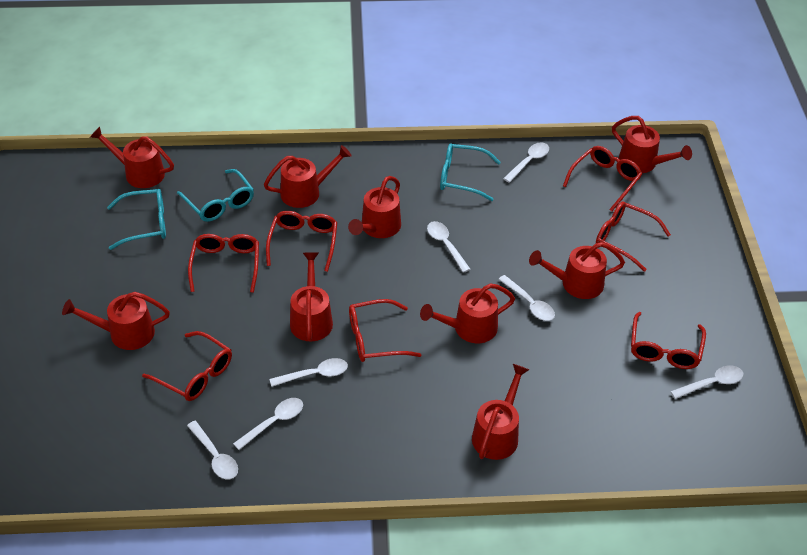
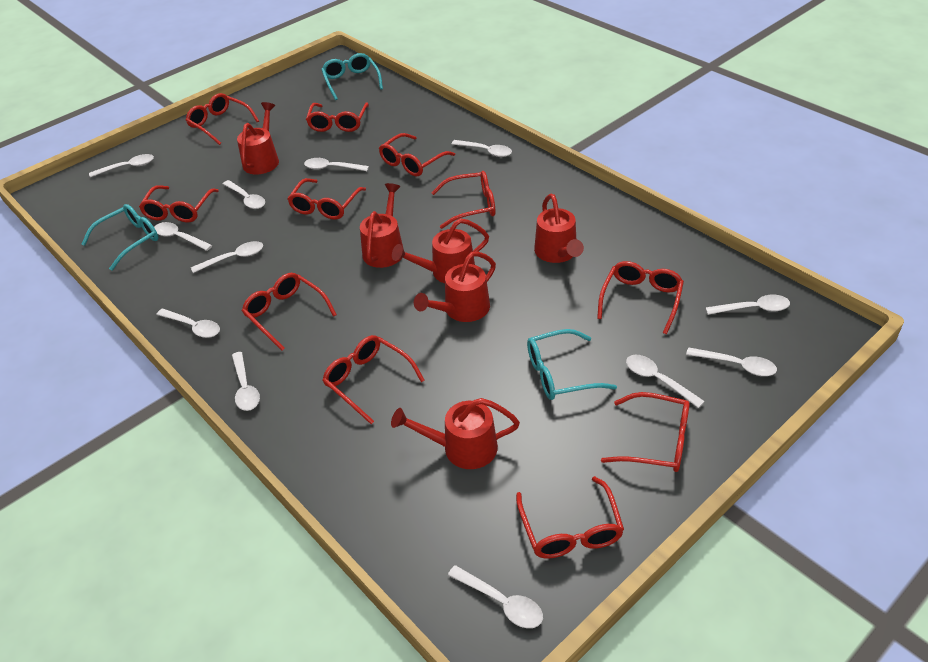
red glasses: [142,331,232,401] [188,234,259,293] [266,211,337,272] [349,299,421,362] [563,146,642,211] [596,201,671,272] [631,312,706,369] = 7 -> [139,185,219,223] [186,93,259,145] [242,273,337,351] [288,178,366,220] [306,103,369,132] [322,335,425,424] [379,133,455,176] [431,171,495,229] [516,476,624,559] [597,261,684,334] [601,392,690,472] = 11
red watering can: [62,292,170,350] [90,126,174,188] [264,145,351,208] [290,252,333,341] [348,176,401,238] [420,283,515,343] [472,364,529,460] [529,242,625,299] [612,116,692,173] = 9 -> [237,102,279,174] [360,183,403,268] [391,398,520,469] [392,218,489,283] [414,251,496,322] [534,194,584,263] = 6
white spoon: [187,421,238,479] [233,398,303,450] [270,358,348,387] [427,221,471,273] [498,275,555,321] [503,142,549,183] [670,365,743,399] = 7 -> [89,154,154,177] [154,222,212,251] [156,309,220,338] [191,241,263,273] [223,180,265,209] [232,352,260,411] [304,158,369,171] [448,565,543,628] [452,140,512,157] [626,355,705,408] [686,347,777,376] [705,295,790,315] = 12

